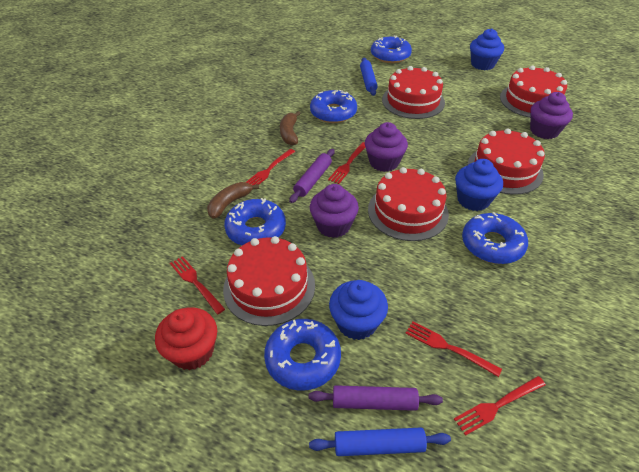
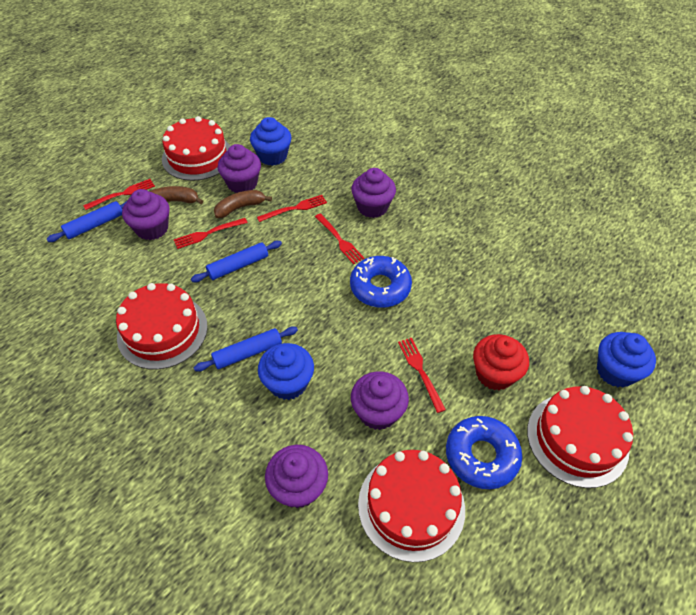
blue donut: [224,198,286,245] [264,319,341,391] [310,90,357,123] [371,35,412,63] [462,212,528,264] = 5 -> [350,256,412,308] [446,416,522,489] = 2
blue rolling pin: [309,428,451,456] [360,58,378,96] = 2 -> [47,201,127,242] [191,241,282,282] [193,327,298,372] = 3
purple cupcake: [310,184,359,238] [365,122,408,172] [530,92,573,139] = 3 -> [122,189,169,240] [217,144,261,193] [265,445,328,508] [351,168,396,218] [351,371,409,430] = 5
purple rolling pin: [289,149,334,203] [309,385,443,411] = 2 -> none = 0
red cake: [223,236,315,326] [368,167,449,241] [382,66,445,119] [467,128,545,195] [500,65,567,118] = 5 -> [116,283,208,369] [162,116,231,181] [358,450,465,562] [527,386,633,488] = 4

